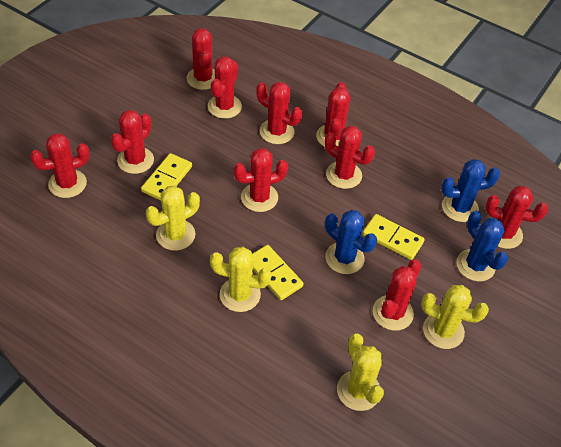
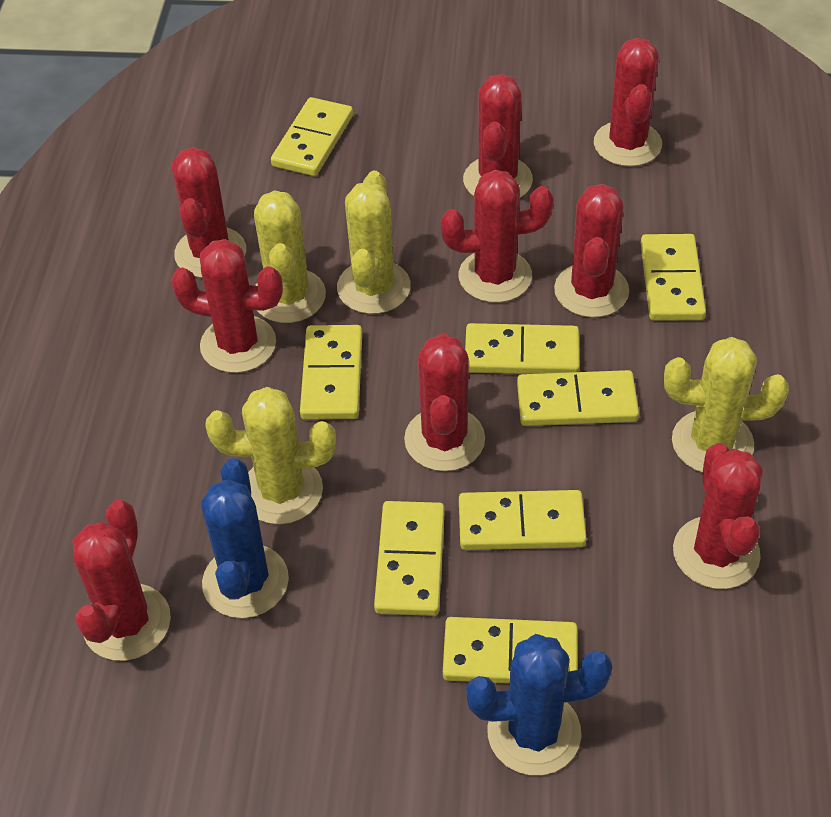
blue cactus: [325,210,377,274] [441,159,500,222] [457,211,508,282] = 3 -> [201,458,289,618] [466,634,612,775] = 2
red cactus: [30,133,90,198] [111,110,154,174] [187,28,215,90] [208,56,242,119] [233,148,288,212] [256,82,302,144] [316,82,350,147] [325,126,375,189] [373,259,421,331] [485,186,548,249] = 10 -> [72,500,171,661] [171,239,283,373] [172,147,246,278] [404,333,485,471] [441,170,554,303] [463,74,533,198] [554,184,629,318] [594,38,662,167] [673,443,763,589] = 9
yellow domino: [141,153,192,201] [252,245,304,300] [363,214,425,260] = 3 -> [271,97,353,176] [300,325,362,420] [374,501,445,616] [443,617,578,684] [459,490,587,550] [465,323,580,374] [517,370,639,426] [641,234,706,321] = 8

